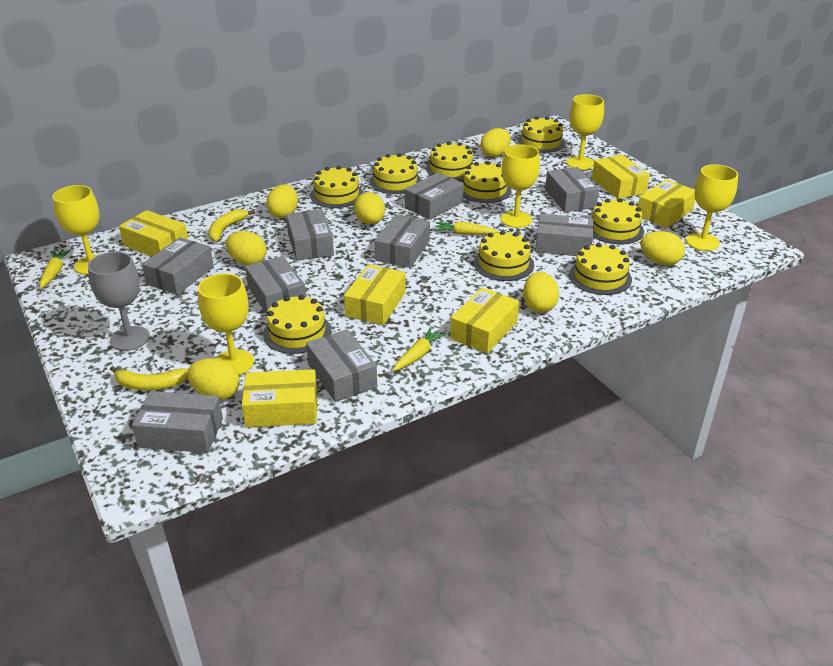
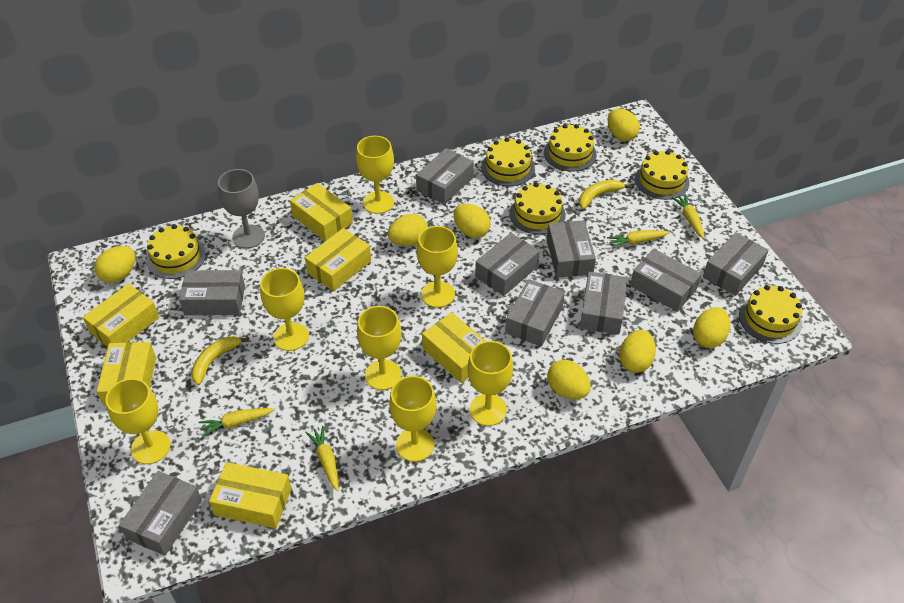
yellow cake: [263,295,331,354] [310,166,364,208] [370,153,422,194] [426,141,473,181] [463,161,511,203] [474,230,534,281] [518,116,566,153] [569,243,632,295] [592,198,644,244] = 9 -> [146,224,206,279] [481,138,535,186] [510,183,566,235] [544,124,597,172] [635,150,690,200] [739,285,802,344] = 6
yellow carrot: [40,250,71,288] [393,327,446,371] [434,222,498,235] = 3 -> [198,408,274,437] [305,426,339,491] [607,230,670,249] [671,194,704,239] = 4
yellow goblet: [52,185,99,275] [198,274,254,375] [501,144,540,228] [566,94,604,170] [686,164,738,251] = 5 -> [105,378,171,464] [260,268,309,351] [356,136,394,214] [357,306,402,390] [389,376,437,462] [417,226,458,308] [467,341,513,426] = 7

